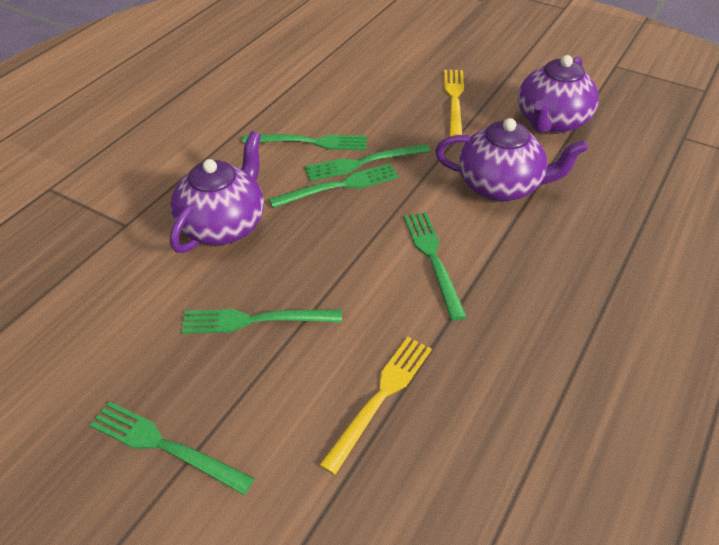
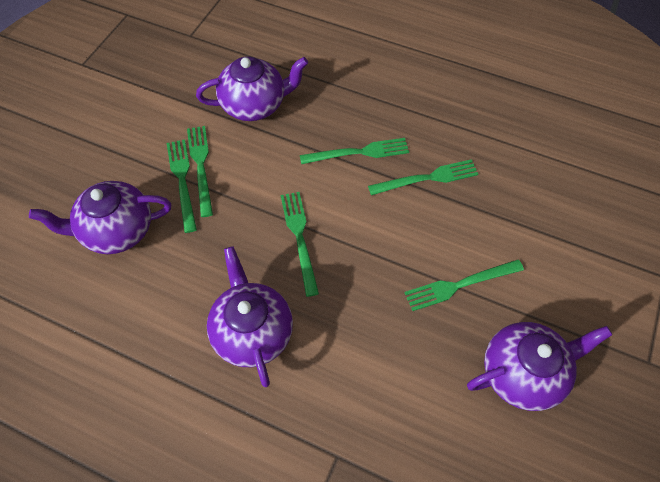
purple teapot: [170,131,264,253] [435,118,588,202] [518,55,599,134] = 3 -> [29,181,171,254] [196,56,308,121] [207,246,293,387] [467,322,612,411] = 4
yellow fork: [319,337,432,475] [444,70,464,136] = 2 -> none = 0

